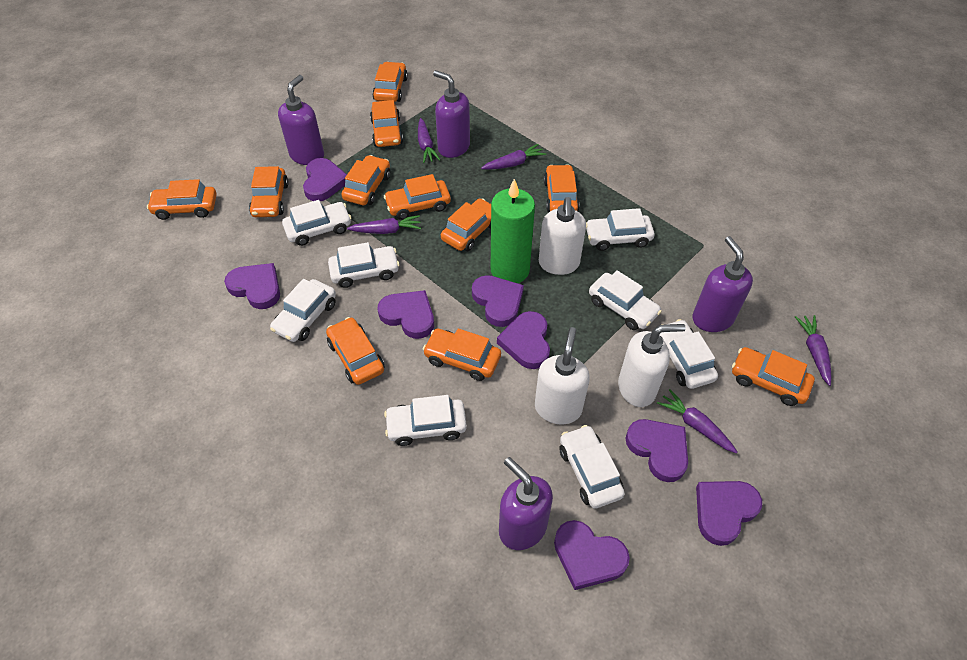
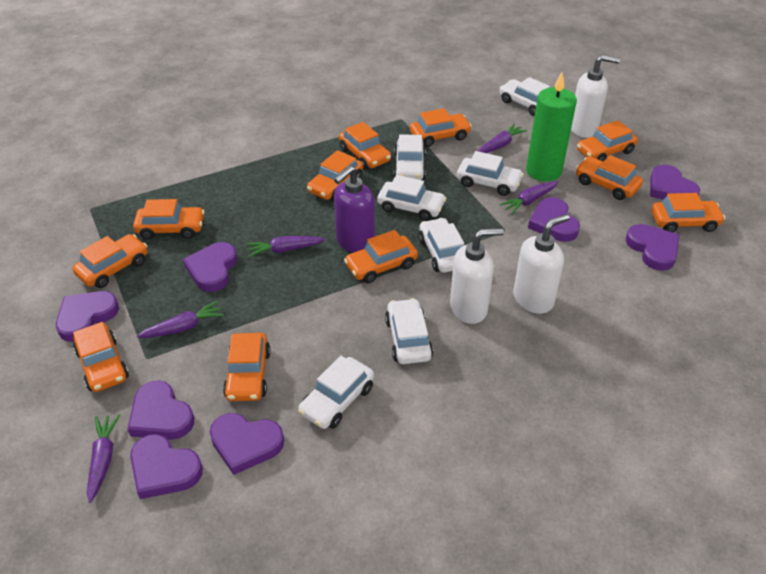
purple soap dispenser: [278,75,324,165] [433,70,470,158] [499,457,553,550] [692,236,753,332] = 4 -> [334,166,375,253] = 1
white car: [270,279,336,342] [282,200,351,246] [328,242,399,288] [384,395,467,446] [560,425,625,509] [586,208,654,251] [589,270,662,330] [659,319,718,389] = 8 -> [298,356,374,429] [377,175,446,221] [385,298,433,364] [394,134,426,180] [418,218,464,273] [457,151,524,196] [500,77,550,116] = 7

